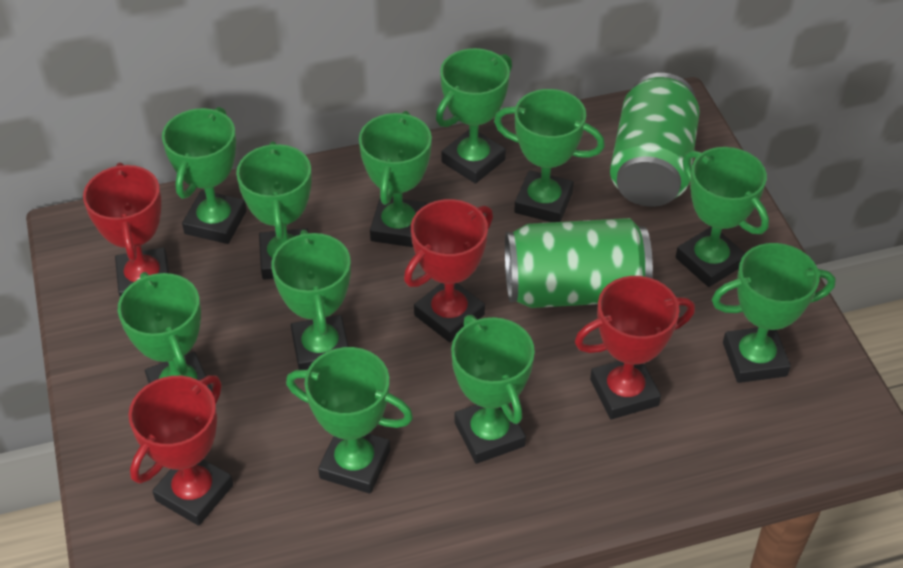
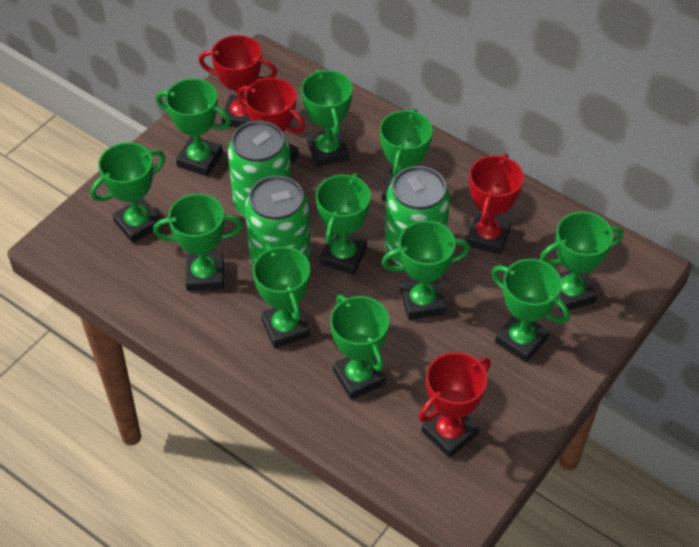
green can: [505,218,653,308] [610,73,700,207] = 2 -> [228,121,291,218] [245,176,311,265] [385,166,450,266] = 3

